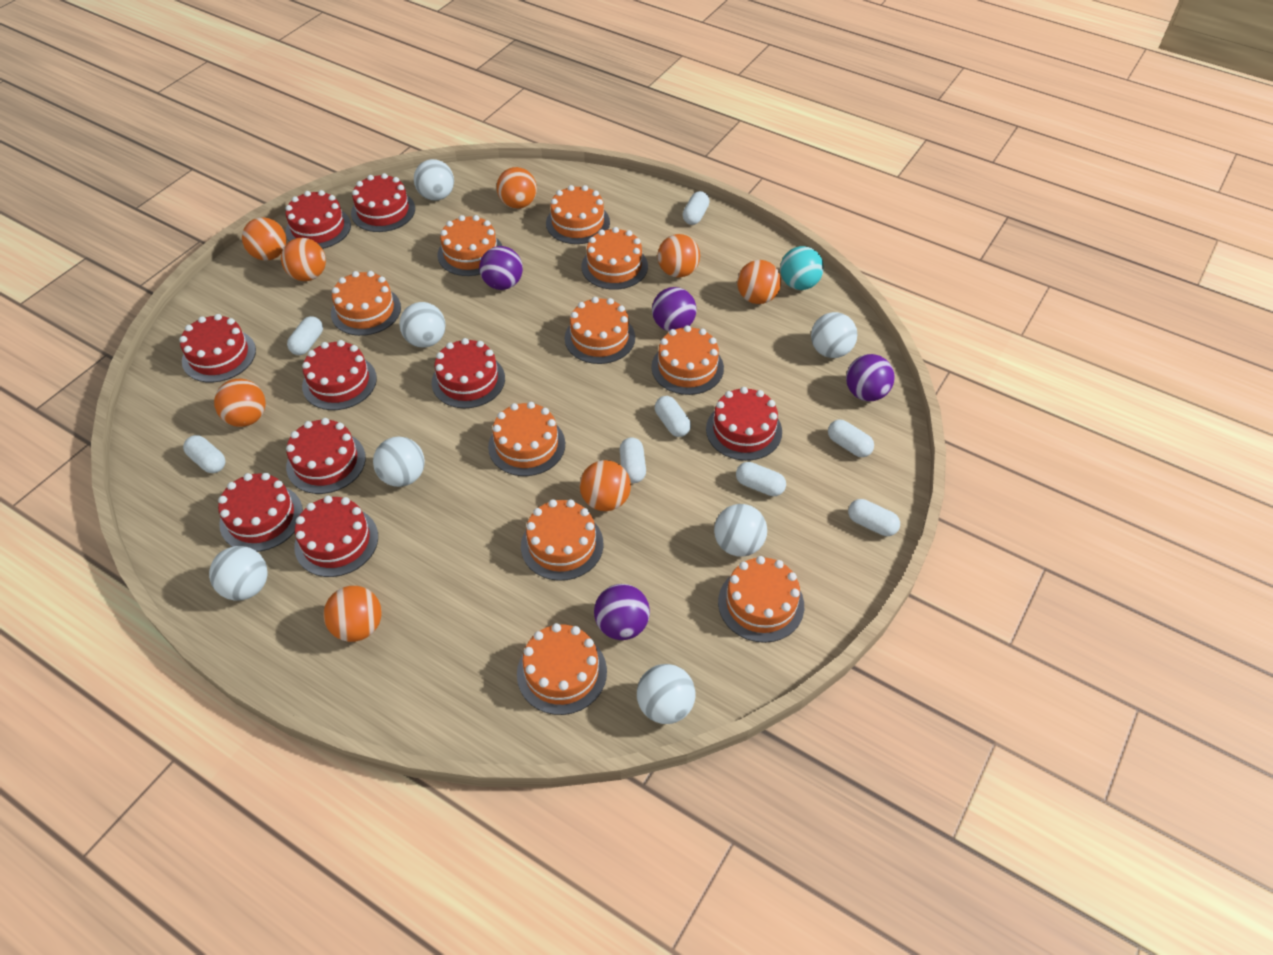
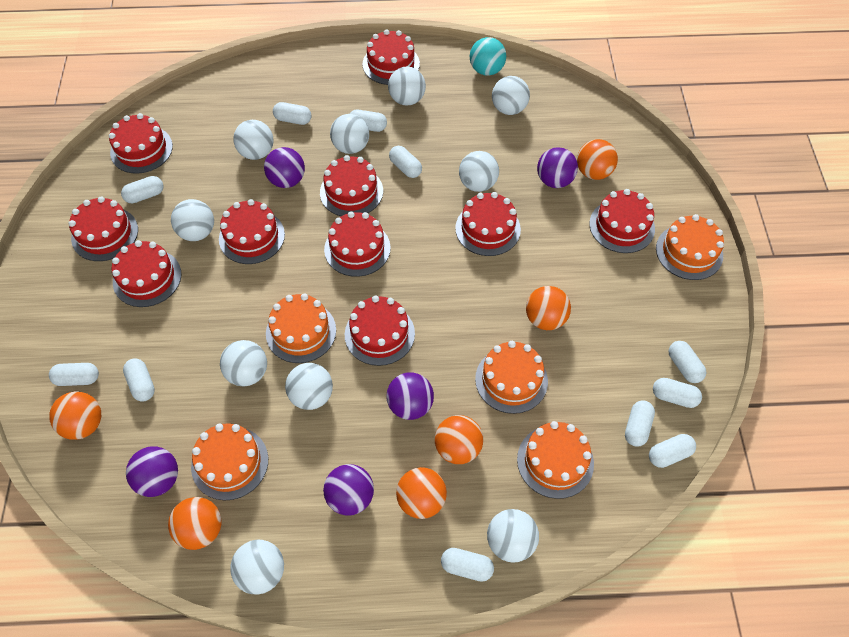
orange ball: [214,379,266,427] [242,217,286,261] [281,238,326,281] [323,586,382,642] [497,167,537,209] [580,460,631,511] [657,234,700,278] [737,260,781,304] = 8 -> [49,391,101,440] [168,497,222,550] [396,467,447,519] [435,415,483,464] [526,286,571,330] [577,139,618,180] = 6
orange cake: [331,271,401,336] [438,215,502,276] [488,402,565,476] [517,623,607,715] [521,499,604,581] [546,185,610,244] [565,297,635,364] [582,227,648,290] [651,325,724,395] [718,556,804,643] = 10 -> [191,423,268,500] [266,293,336,363] [475,341,548,414] [517,421,594,499] [656,214,724,280] = 5
purple ball: [479,246,523,290] [594,584,650,640] [652,287,696,331] [846,354,894,401] = 4 -> [126,446,178,497] [264,147,305,188] [323,464,374,515] [386,372,434,420] [537,147,578,188] = 5
red cake: [179,314,256,383] [218,473,303,552] [285,190,351,249] [286,418,366,494] [294,496,378,577] [302,340,377,410] [351,173,415,232] [432,338,505,408] [706,387,782,461] = 9 -> [69,196,138,261] [109,113,173,174] [112,240,182,307] [219,199,285,264] [320,155,383,216] [324,211,391,277] [345,295,415,366] [363,29,420,85] [455,192,521,256] [589,189,655,253] = 10
white ball: [209,546,268,600] [373,436,425,487] [399,302,446,347] [414,159,454,201] [637,664,695,724] [714,504,767,557] [811,312,857,358] = 7 -> [171,199,214,241] [220,340,267,386] [230,540,284,594] [233,120,274,160] [285,363,333,410] [330,114,369,154] [388,67,426,106] [459,151,499,192] [487,509,539,563] [492,76,530,115] = 10
white capsule: [183,435,225,473] [287,316,323,355] [620,437,646,483] [655,396,691,437] [683,191,710,225] [736,462,786,496] [828,420,874,457] [848,499,900,536] = 8 -> [49,363,99,386] [121,176,164,203] [123,358,155,402] [273,102,312,125] [350,110,387,132] [389,146,422,178] [441,548,494,582] [625,400,655,447] [649,434,696,468] [653,378,702,408] [669,341,706,383] = 11

